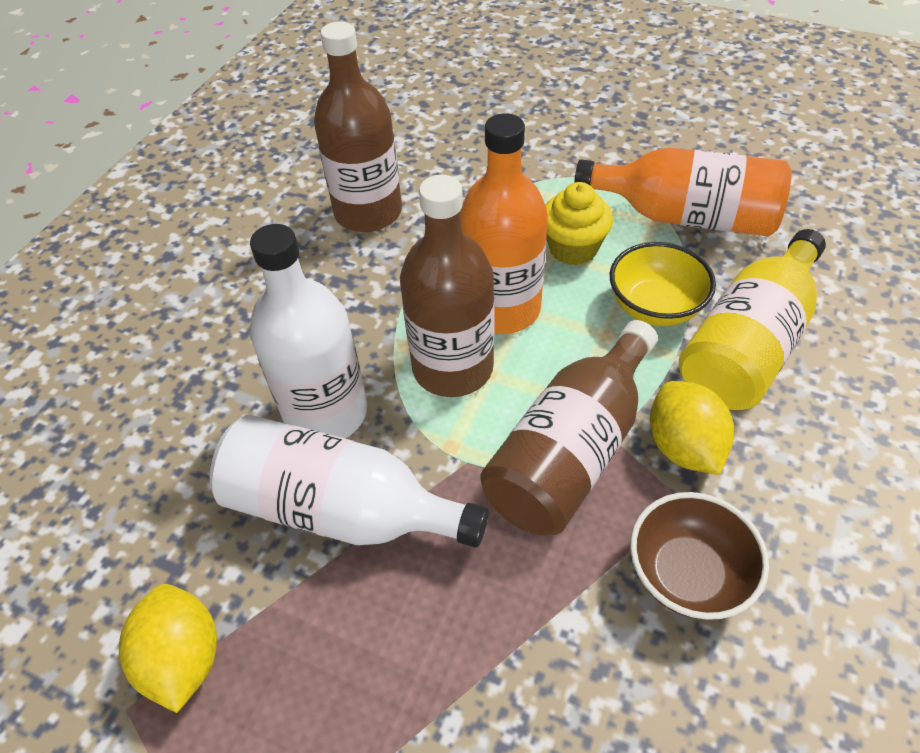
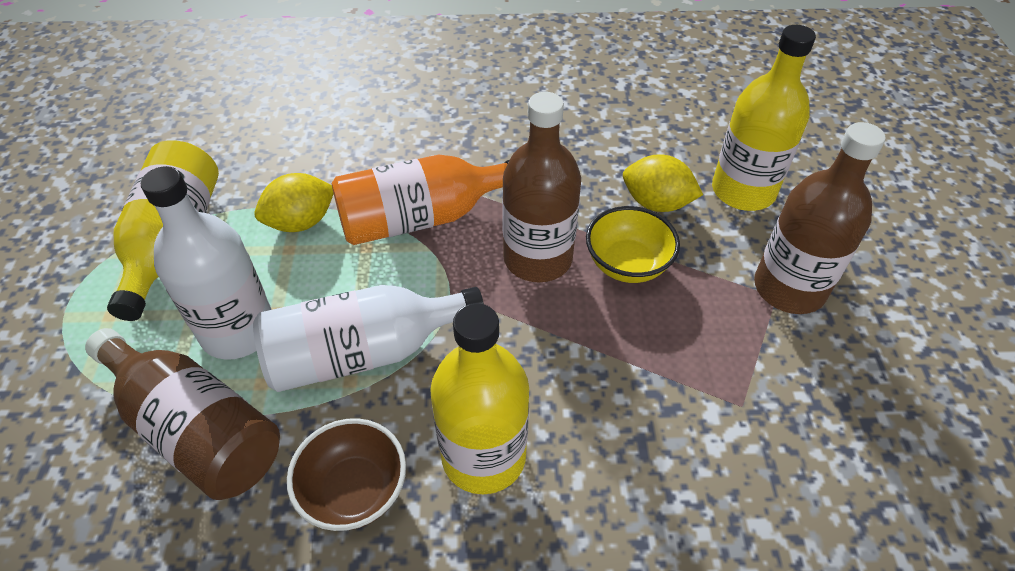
orange bottle: [460,113,548,334] [574,147,792,237] = 2 -> [332,154,509,245] = 1
yellow bottle: [679,229,826,410] = 1 -> [107,140,219,321] [430,303,529,494] [712,25,816,211] = 3
yellow cupcake: [545,182,613,265] = 1 -> none = 0

